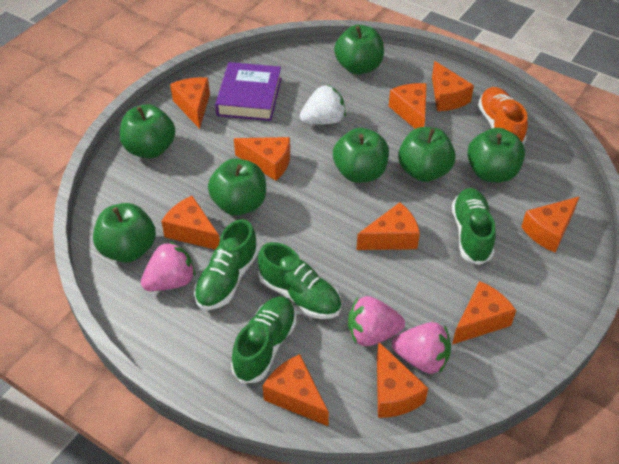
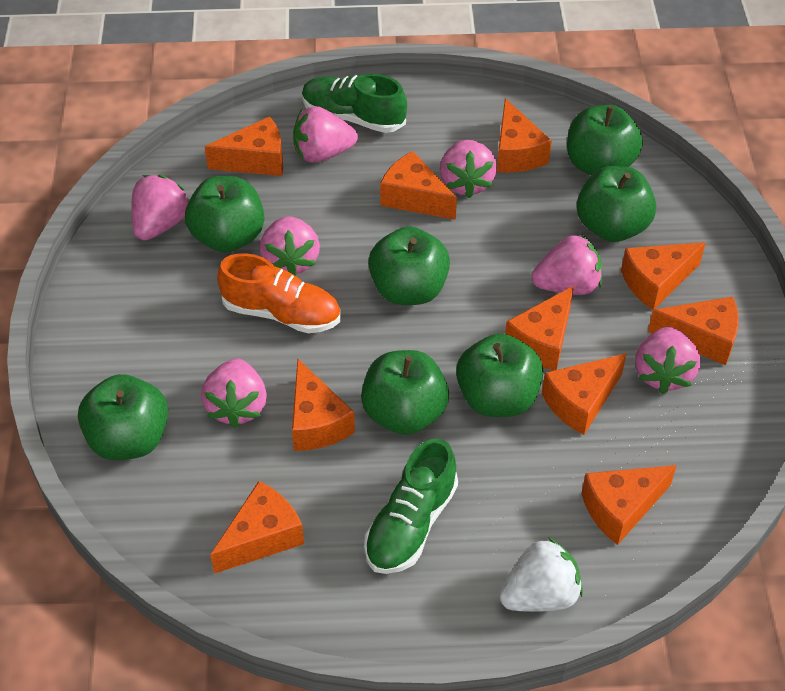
green shoe: [194,219,259,310] [231,296,297,384] [258,242,341,319] [452,188,496,265] = 4 -> [302,74,407,133] [364,438,458,574] = 2
pink strawberry: [141,241,195,291] [348,296,405,346] [392,322,451,374] = 3 -> [131,175,189,241] [201,358,267,428] [260,216,320,276] [293,106,358,162] [440,140,497,198] [531,234,602,295] [635,327,700,394] = 7
purple book: [215,62,282,121] = 1 -> none = 0

